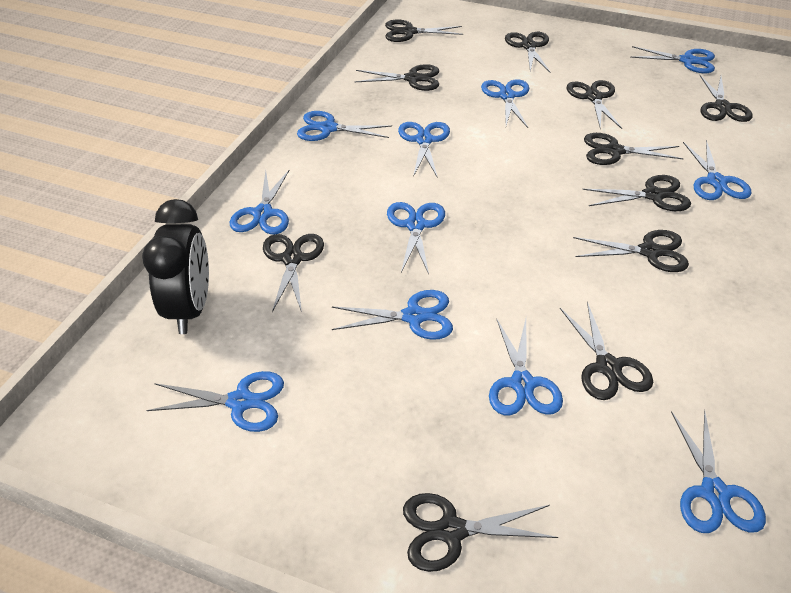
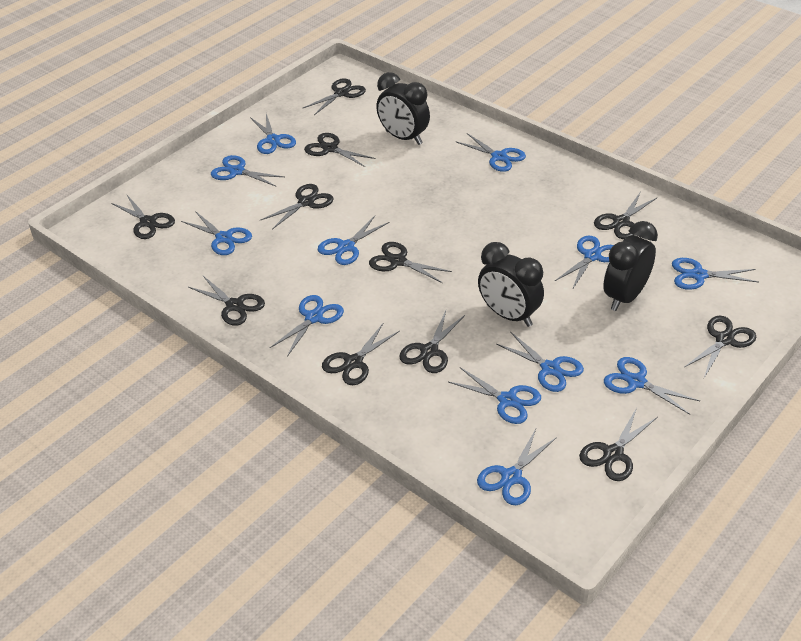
black clock: [142,199,209,334] = 1 -> [376,72,430,145] [478,242,544,327] [603,221,658,311] = 3
blue scissors: [146,371,284,432] [230,170,289,234] [297,111,392,141] [332,290,453,340] [387,202,445,274] [398,122,450,178] [481,79,529,128] [489,318,563,415] [630,46,715,73] [671,410,766,533] [683,140,752,200] = 11 -> [181,211,252,255] [211,155,284,187] [250,114,296,154] [270,295,344,357] [318,216,389,265] [448,367,541,424] [455,133,526,172] [477,429,557,505] [497,332,584,392] [555,235,613,290] [604,357,700,415] [672,258,758,290] = 12

